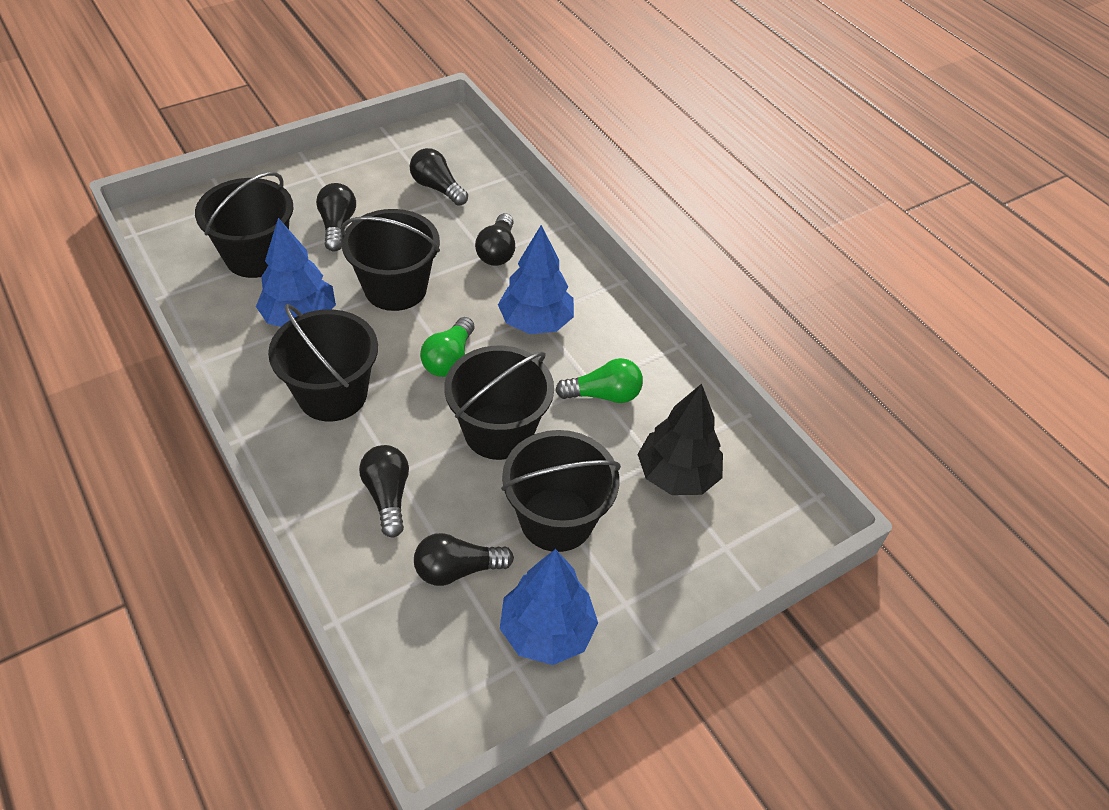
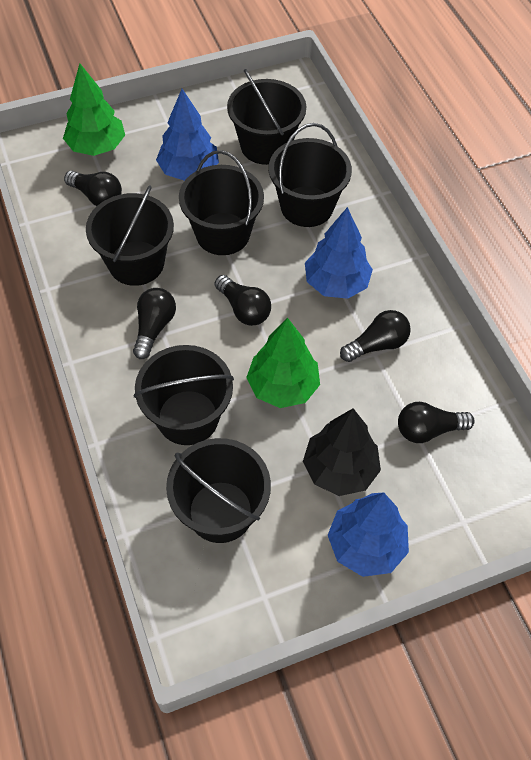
black bucket: [195,172,294,278] [268,304,378,422] [341,209,440,311] [444,346,554,460] [501,430,621,552] = 5 -> [86,186,174,286] [134,345,234,445] [166,438,271,543] [179,150,264,255] [227,69,306,165] [269,123,352,227] = 6
green light bulb: [420,317,474,377] [555,358,643,403] = 2 -> none = 0
green tree: none = 0 -> [63,64,125,156] [246,318,320,408] = 2

